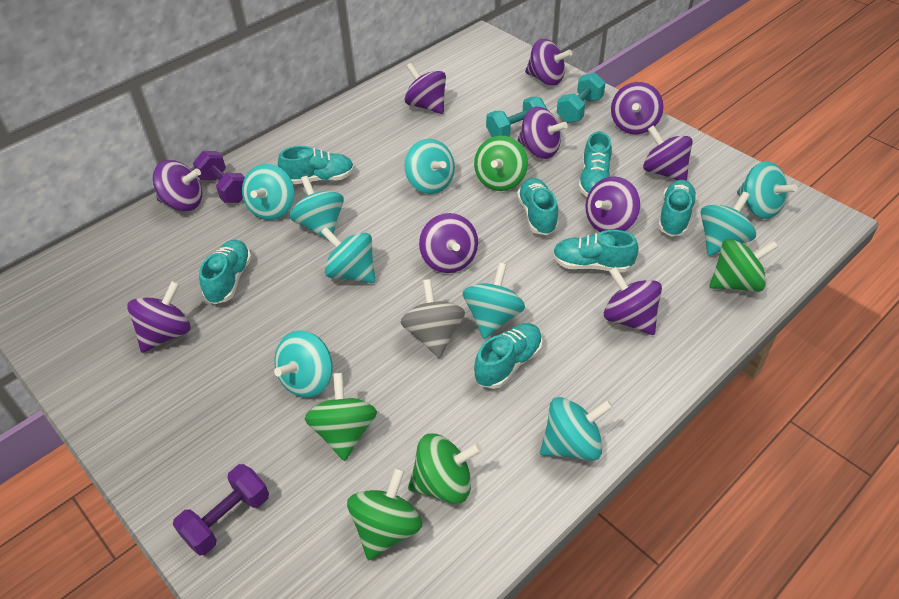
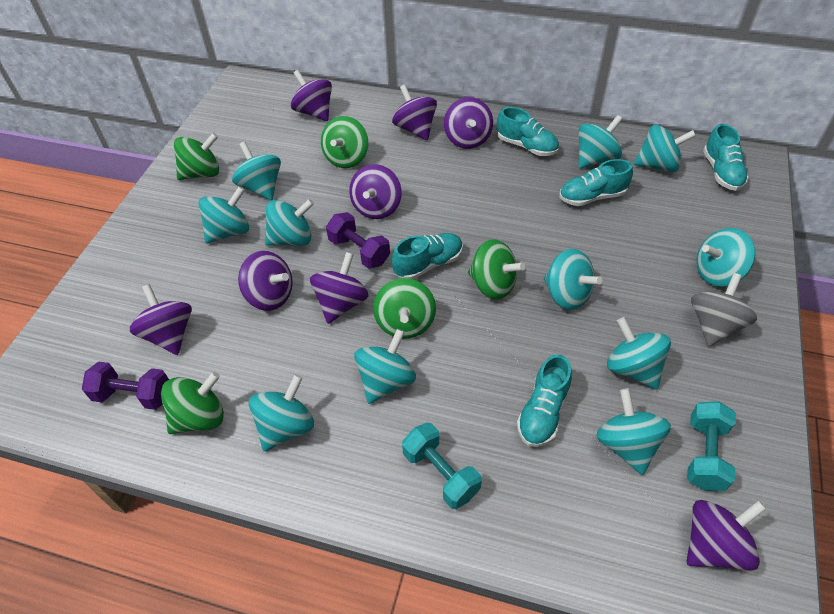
purple spinning top: [127,281,190,353] [153,160,202,211] [405,63,446,114] [419,213,478,273] [518,107,568,159] [525,39,572,86] [585,176,640,232] [604,267,662,335] [611,82,664,134] [643,125,693,181] = 10 -> [130,284,192,355] [238,251,293,311] [291,70,332,121] [310,252,369,324] [349,164,402,219] [392,85,437,140] [444,97,493,149] [686,500,766,571] = 8
turquoise shoe: [199,240,252,305] [278,146,354,184] [474,323,543,389] [517,178,559,235] [552,230,639,273] [579,131,612,197] [658,180,697,237] = 7 -> [392,233,463,279] [497,107,559,156] [517,354,572,447] [559,159,633,206] [703,124,749,191] = 5
turquoise spinning top: [242,164,295,220] [274,330,333,398] [290,176,344,241] [321,227,375,283] [404,139,455,194] [463,263,525,339] [540,397,613,461] [701,191,756,256] [737,161,798,219] = 9 -> [199,186,249,244] [232,141,281,200] [249,374,314,451] [265,199,314,246] [354,329,416,404] [544,249,602,310] [579,115,622,168] [597,388,671,475] [607,317,671,389] [634,125,696,172] [697,228,755,287] = 11

